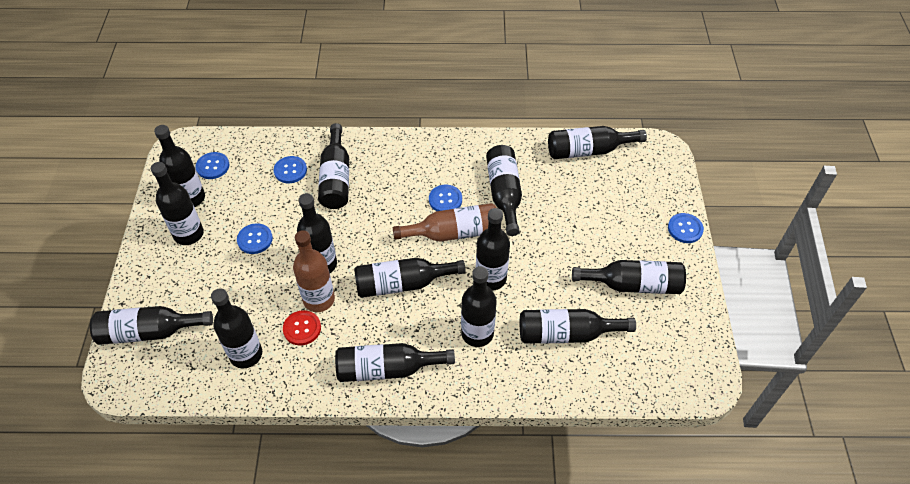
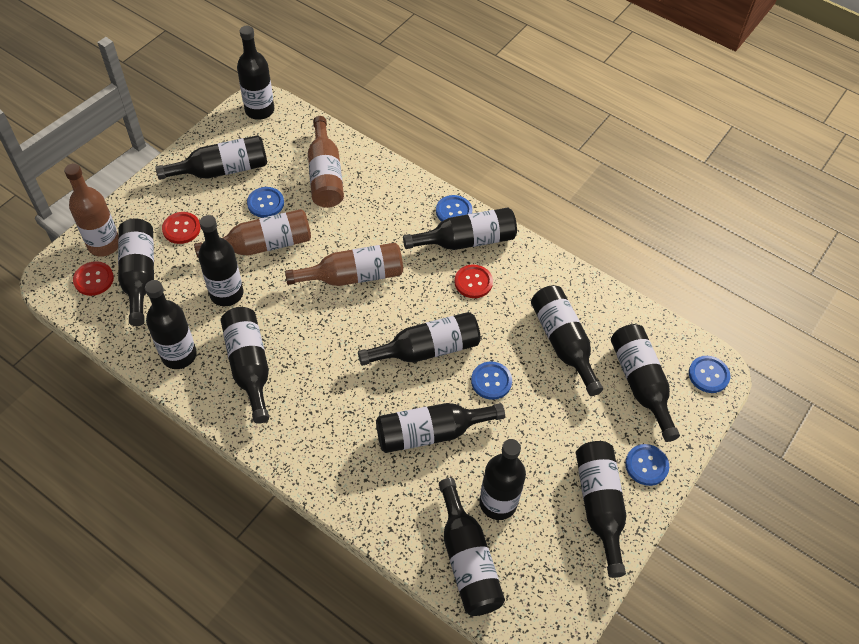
brown bottle: [293,230,335,312] [393,203,496,242] = 2 -> [64,164,119,257] [194,209,311,258] [285,243,403,286] [308,116,344,208] = 4
red button: [283,310,321,345] = 1 -> [73,261,114,296] [162,212,201,244] [454,264,493,298] = 3

